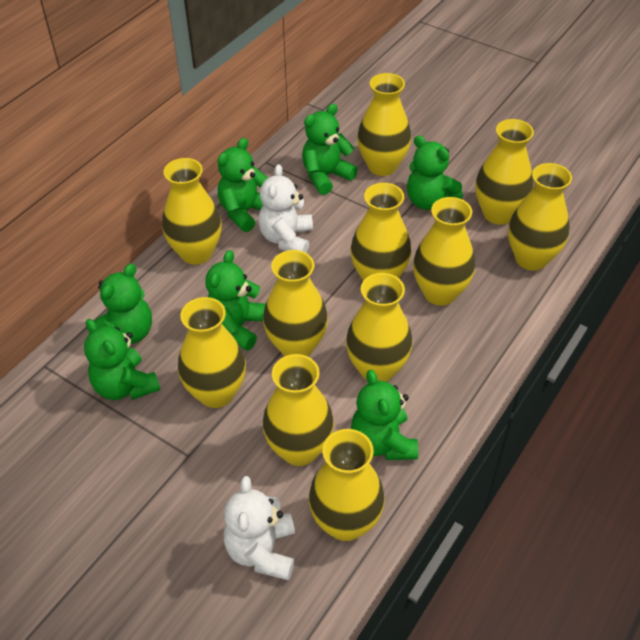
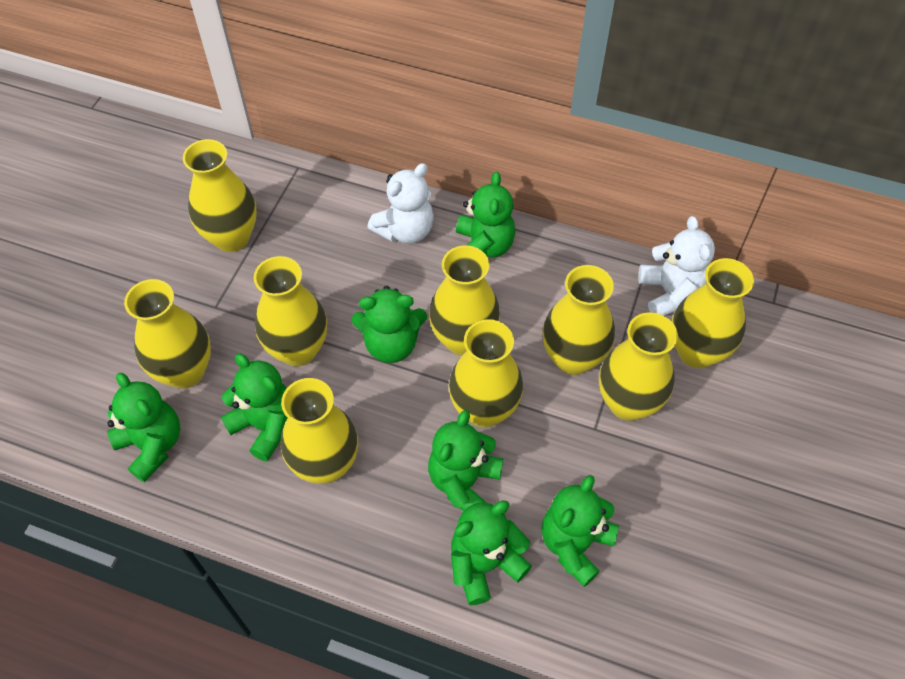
yellow vase: [162,158,222,265] [178,297,246,408] [263,250,328,356] [263,354,334,466] [309,429,385,541] [346,273,413,382] [350,183,411,281] [357,73,411,176] [413,197,475,306] [475,119,534,225] [508,163,572,270] = 11 -> [124,279,211,389] [183,139,257,252] [254,256,327,366] [281,378,358,484] [429,245,500,356] [449,319,523,428] [542,265,615,375] [599,312,678,421] [672,258,754,368] = 9

